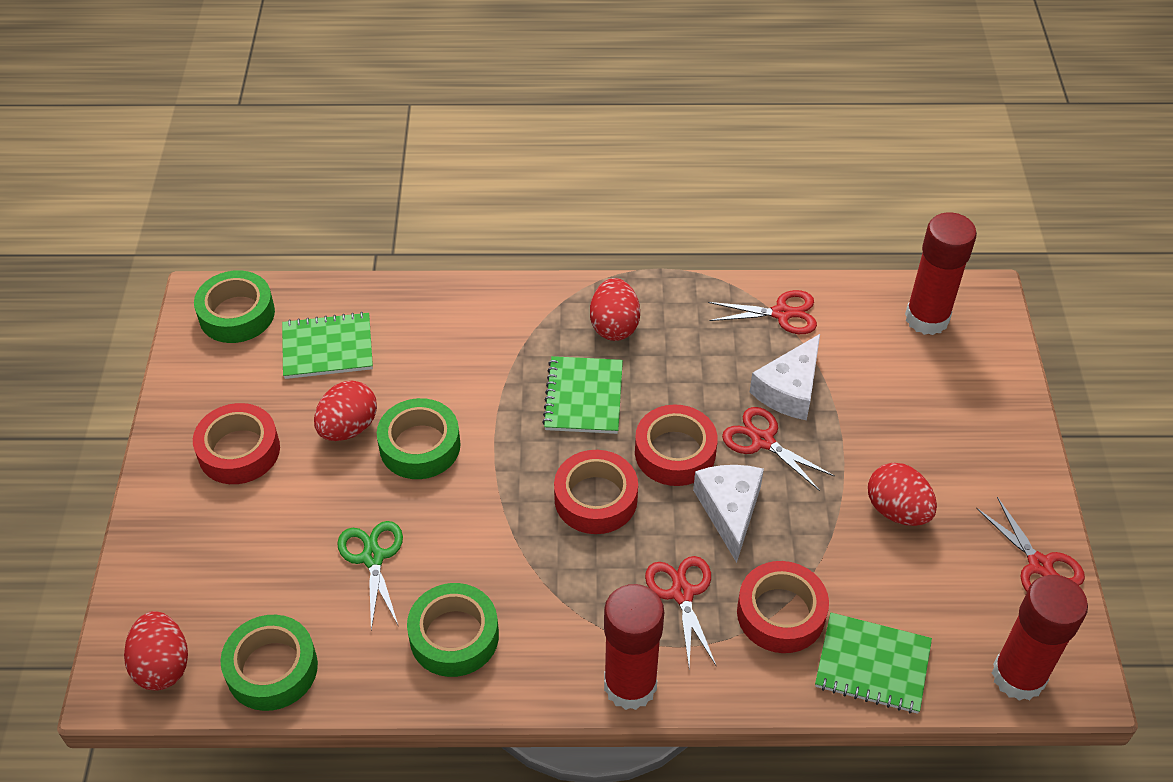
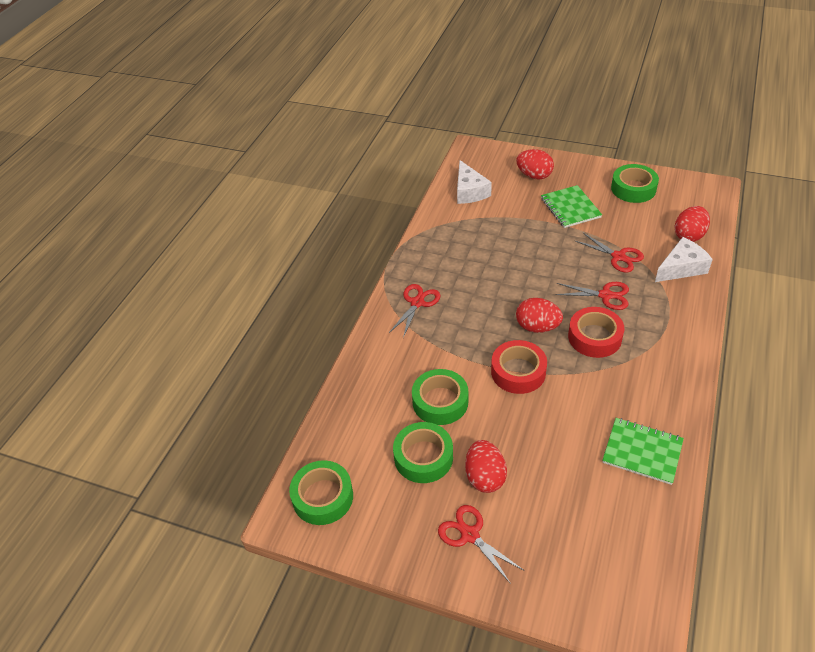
green notebook: [282,312,373,379] [542,356,623,434] [815,613,932,714] = 3 -> [541,185,602,228] [602,418,684,485] = 2
green scissors: [337,521,403,630] = 1 -> none = 0
red glue stick: [604,584,664,710] [905,212,977,335] [992,575,1088,701] = 3 -> none = 0
red tape: [193,403,280,484] [554,450,638,534] [635,404,718,486] [737,561,829,653] = 4 -> [491,340,547,394] [568,307,624,358] = 2

